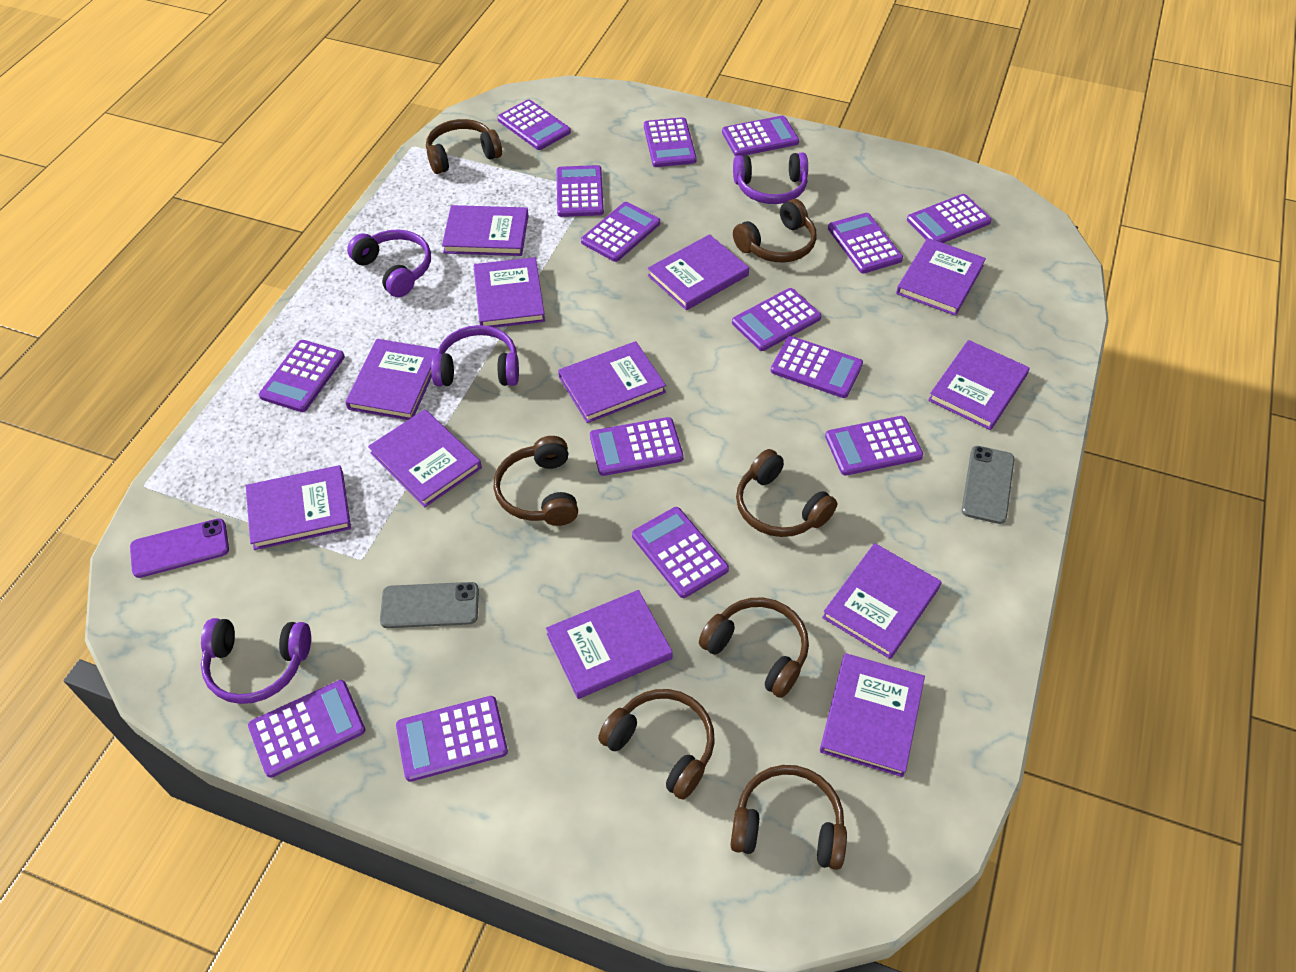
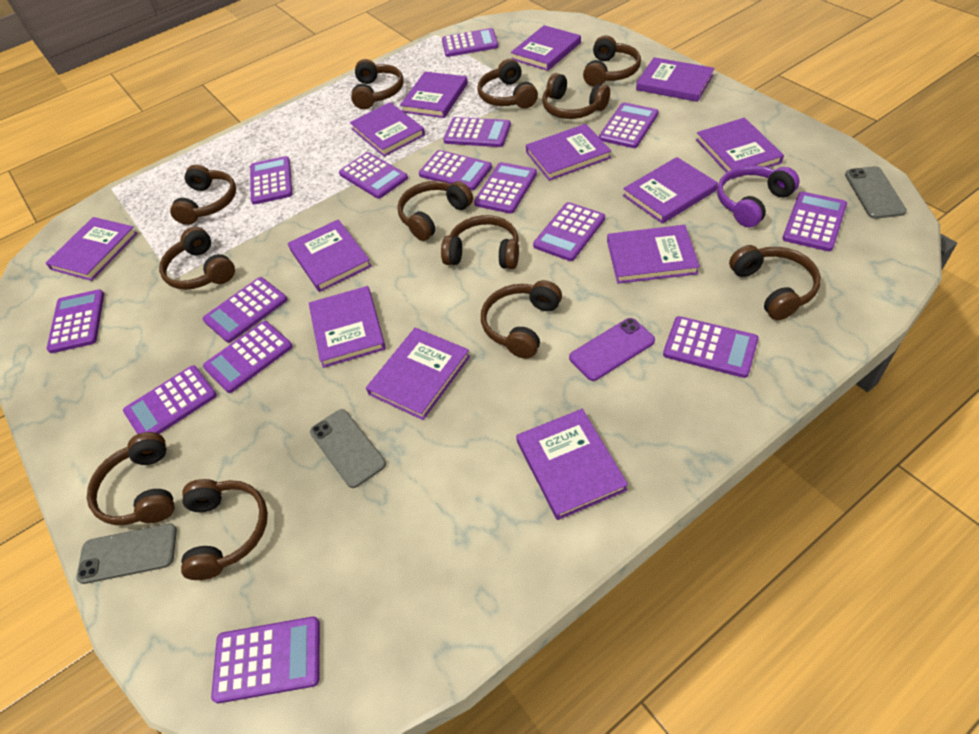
brown headphones: [426,119,502,174] [493,436,578,526] [598,689,715,800] [699,598,809,698] [730,765,847,870] [733,199,817,263] [736,449,837,537] = 7 -> [87,432,175,525] [159,227,235,290] [170,164,236,225] [181,479,268,580] [351,59,404,109] [397,181,473,241] [441,215,519,269] [477,59,538,108] [481,280,562,358] [542,73,610,119] [583,35,641,87] [729,245,821,320] = 12
grey phone: [380,582,479,628] [962,446,1015,524] = 2 -> [76,523,177,584] [310,409,386,488] [845,166,907,219] = 3
purple book: [246,465,351,550] [345,339,438,420] [368,409,482,508] [442,205,529,256] [474,257,545,328] [546,590,673,699] [558,341,666,423] [648,234,749,310] [820,653,925,777] [822,543,941,659] [896,238,986,316] [928,340,1030,430] = 12 -> [46,217,138,281] [288,219,372,292] [309,286,386,368] [350,102,425,157] [366,328,470,420] [400,72,468,118] [511,25,581,71] [516,409,628,520] [526,124,611,181] [607,225,700,284] [623,157,718,224] [636,57,715,102] [696,118,784,179] = 13
purple headphones: [201,618,311,704] [347,229,431,297] [431,325,519,386] [733,153,808,204] = 4 -> [717,165,800,227] = 1

